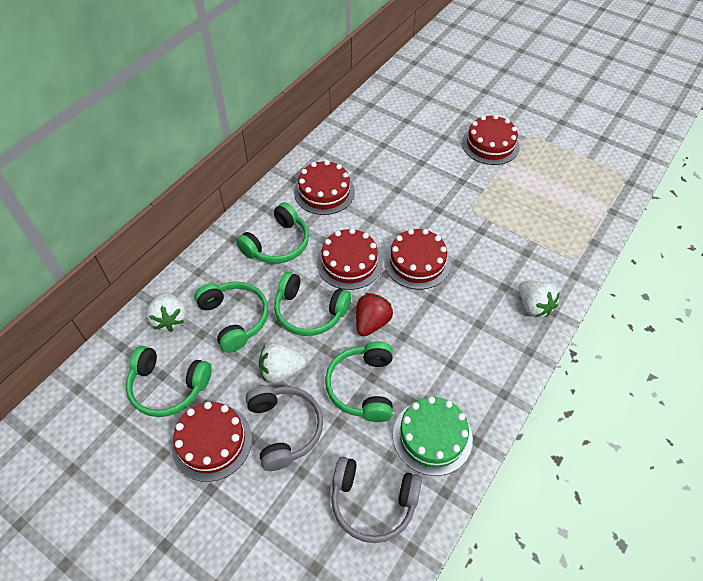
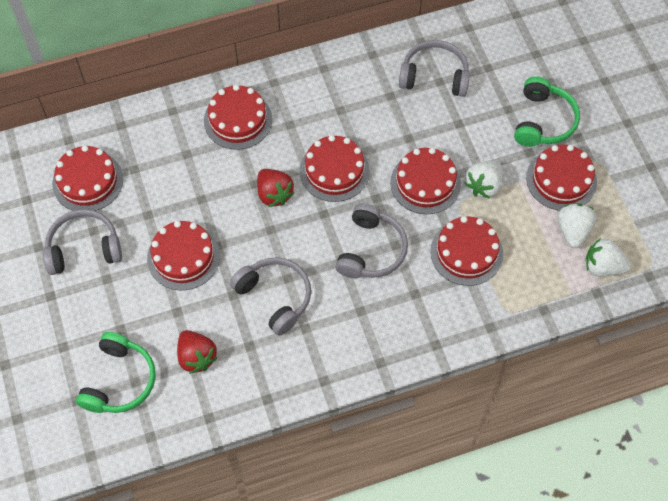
green cake: [393,396,473,476] = 1 -> none = 0
green headphones: [126,346,212,417] [194,281,268,353] [236,202,309,264] [274,272,351,336] [325,341,393,422] = 5 -> [76,332,156,413] [514,76,580,147] = 2
grey headphones: [245,385,323,471] [331,457,422,543] = 2 -> [43,209,122,275] [230,257,311,336] [335,203,408,278] [399,40,470,97] = 4
red cake: [171,402,252,482] [294,160,355,215] [317,228,383,290] [384,229,451,289] [462,115,520,165] = 5 -> [52,145,123,211] [147,221,220,290] [204,85,272,150] [300,135,370,202] [390,148,461,214] [430,216,503,286] [526,145,597,211] = 7
red strawberry: [356,293,393,336] = 1 -> [177,330,218,374] [257,169,295,207] = 2

